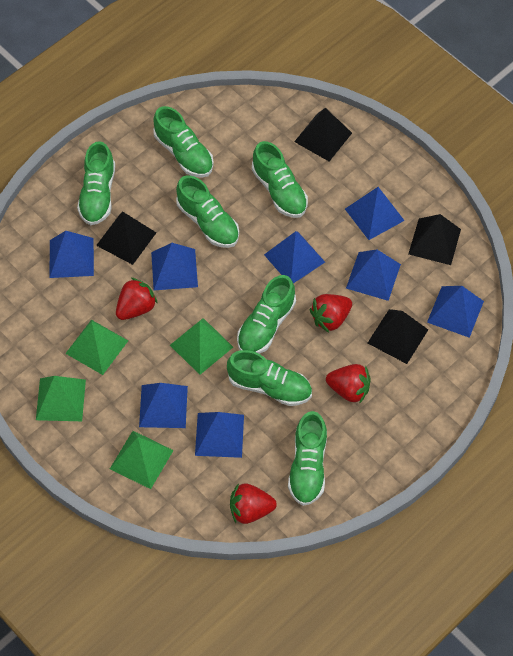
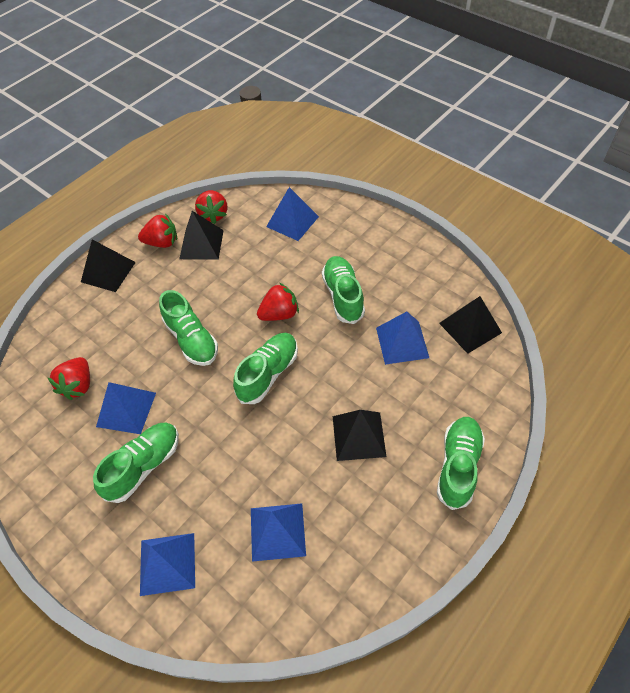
blue pyramid: [50,231,94,278] [139,383,188,428] [151,243,198,290] [195,412,244,458] [264,231,325,283] [345,187,405,240] [346,249,401,301] [427,286,484,338] = 8 -> [96,382,156,434] [140,533,195,596] [251,503,306,562] [266,187,319,241] [376,312,429,365] = 5
green pyramid: [36,376,86,421] [65,320,128,375] [110,431,174,489] [170,318,233,375] = 4 -> none = 0
green shoe: [77,141,115,225] [153,106,214,178] [176,175,239,248] [227,350,312,406] [237,275,296,354] [252,141,308,218] [288,411,327,506] = 7 -> [93,422,179,503] [159,290,218,366] [233,333,298,404] [322,256,365,324] [437,417,485,510] = 5

